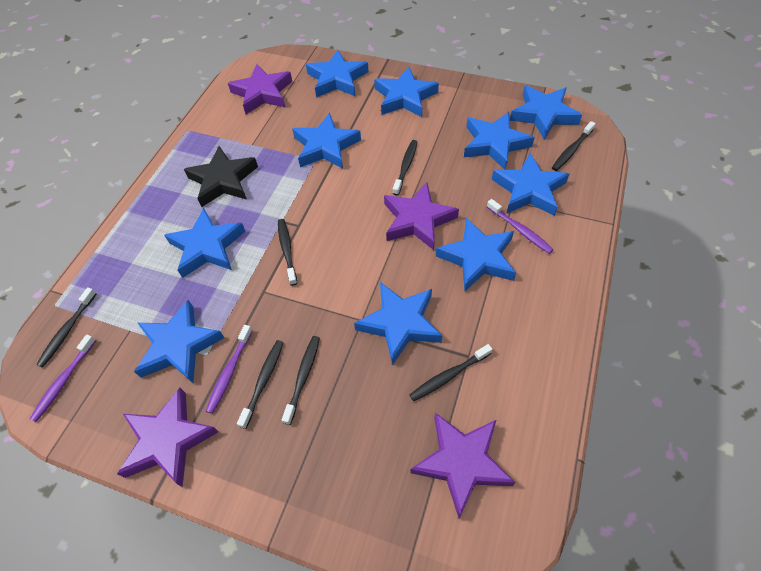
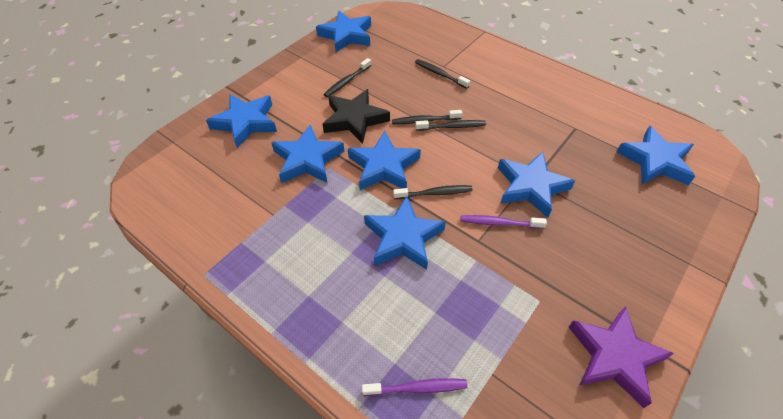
black toothbrush: [36,287,97,368] [237,340,284,429] [278,219,297,286] [282,336,320,425] [392,140,417,196] [409,344,492,401] [552,121,596,171] = 7 -> [324,58,371,97] [392,110,462,124] [393,185,473,199] [415,59,470,89] [415,120,486,131] = 5
blue star: [134,300,224,383] [164,208,246,278] [292,113,361,169] [306,50,369,98] [354,282,442,365] [374,67,439,117] [436,217,516,291] [464,112,535,170] [492,153,569,216] [510,85,582,140] = 10 -> [206,94,277,148] [271,125,345,183] [316,11,371,52] [348,131,421,190] [364,196,446,270] [498,151,575,218] [616,126,695,185] = 7
purple star: [117,388,218,487] [228,64,292,114] [384,183,459,250] [410,413,516,518] = 4 -> [568,306,674,408] = 1
purple toothbrush: [30,335,96,422] [206,325,253,414] [487,199,554,254] = 3 -> [362,378,467,396] [461,215,547,229] = 2

